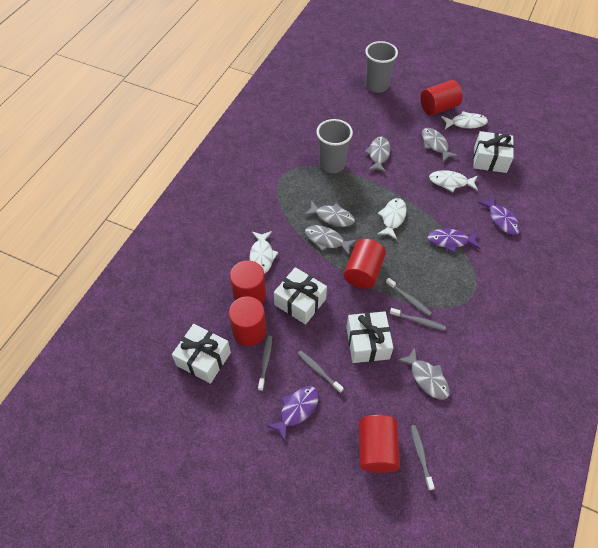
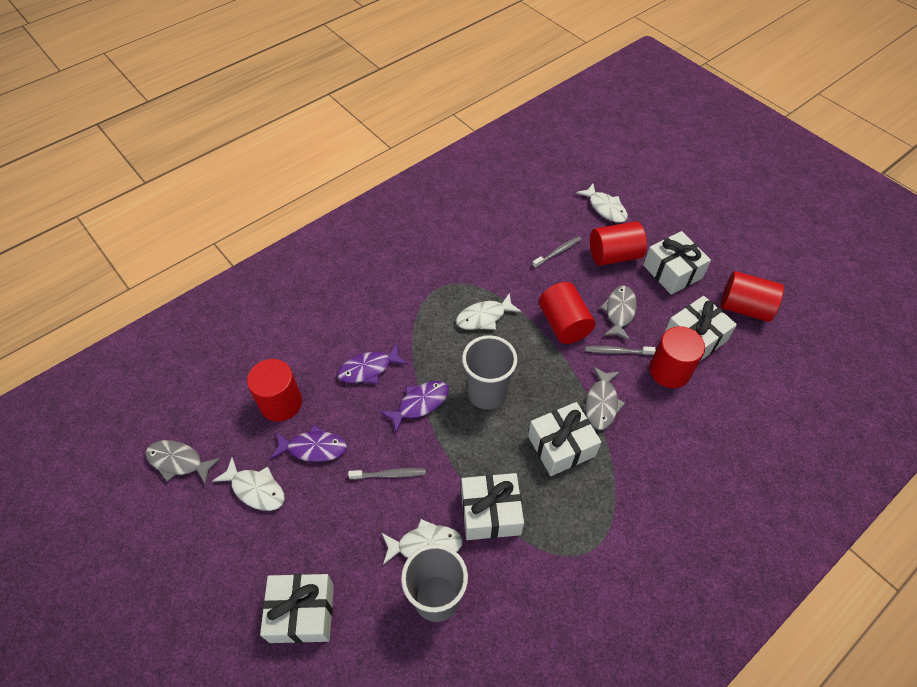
grey fish: [304,200,355,227] [305,225,357,256] [365,137,390,173] [397,347,450,400] [422,128,458,162] = 5 -> [145,440,221,485] [585,366,626,430] [600,286,637,341] = 3
grey toothbrush: [258,336,272,391] [297,350,344,393] [386,278,432,316] [390,308,446,330] [410,425,434,490] = 5 -> [348,468,426,480] [532,236,582,268] [585,346,656,355] = 3
white gift: [172,324,231,384] [274,267,327,325] [346,311,393,363] [474,131,514,173] = 4 -> [260,574,334,643] [461,473,524,540] [528,402,601,476] [643,231,711,295] [664,296,737,361] = 5

